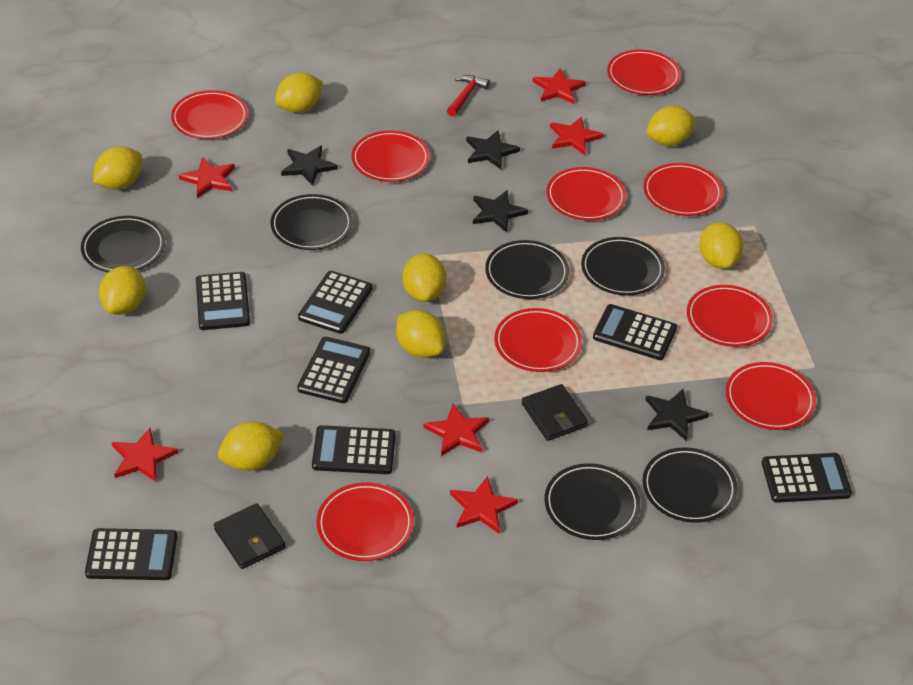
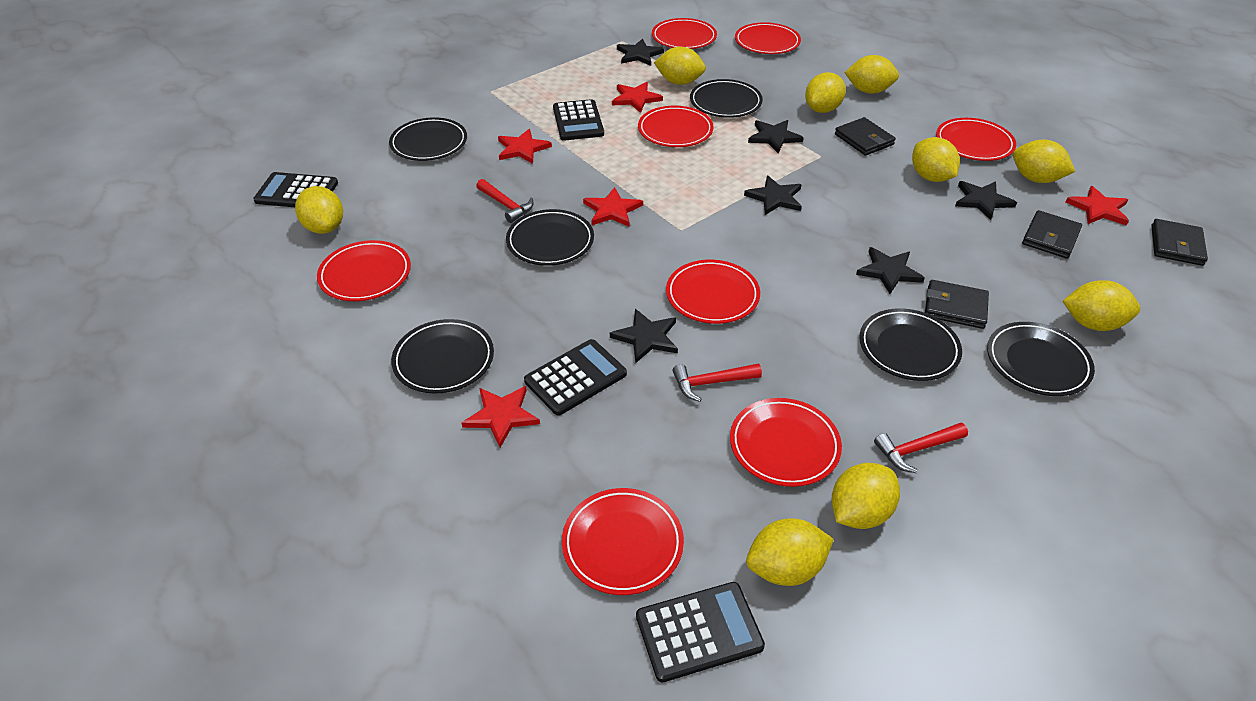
black calculator: [85,528,177,580] [196,272,250,330] [297,337,370,403] [298,271,373,334] [312,425,396,474] [593,304,677,360] [762,453,852,503] = 7 -> [253,172,338,207] [524,339,627,416] [553,99,604,141] [636,582,765,682] = 4
black star: [281,146,338,186] [466,130,520,169] [473,190,528,233] [645,388,709,441] = 4 -> [610,309,678,363] [617,38,664,66] [744,175,802,215] [748,120,804,153] [856,247,925,294] [955,181,1017,220] = 6
black wallet: [214,503,285,569] [522,384,588,441] = 2 -> [835,117,896,156] [925,280,989,329] [1022,210,1082,259] [1151,219,1208,266] = 4
red hammer: [447,75,490,117] = 1 -> [476,179,534,223] [672,364,762,402] [874,423,968,473] = 3
red plate: [171,90,248,139] [316,482,414,561] [351,131,430,182] [494,308,582,372] [546,167,626,221] [607,50,681,95] [643,163,723,216] [687,285,773,347] [726,362,816,430] = 9 -> [317,240,411,301] [562,488,684,595] [638,106,714,147] [652,18,717,49] [666,260,760,324] [730,398,842,487] [735,22,801,54] [936,118,1016,161] = 8
red star: [112,428,178,482] [179,157,235,198] [423,404,489,456] [450,476,518,533] [532,69,586,104] [550,116,604,155] = 6 -> [462,386,540,448] [498,129,552,164] [583,187,643,227] [612,82,663,113] [1066,186,1129,226] = 5
yellow lemon: [93,146,142,190] [99,266,146,315] [218,421,285,471] [275,72,323,113] [396,310,445,358] [403,254,446,302] [646,106,696,146] [699,222,743,269] = 8 -> [295,186,343,234] [654,47,706,85] [746,518,834,586] [805,72,846,113] [832,463,900,529] [845,55,899,94] [912,137,960,182] [1013,140,1075,183] [1063,280,1140,331] = 9

